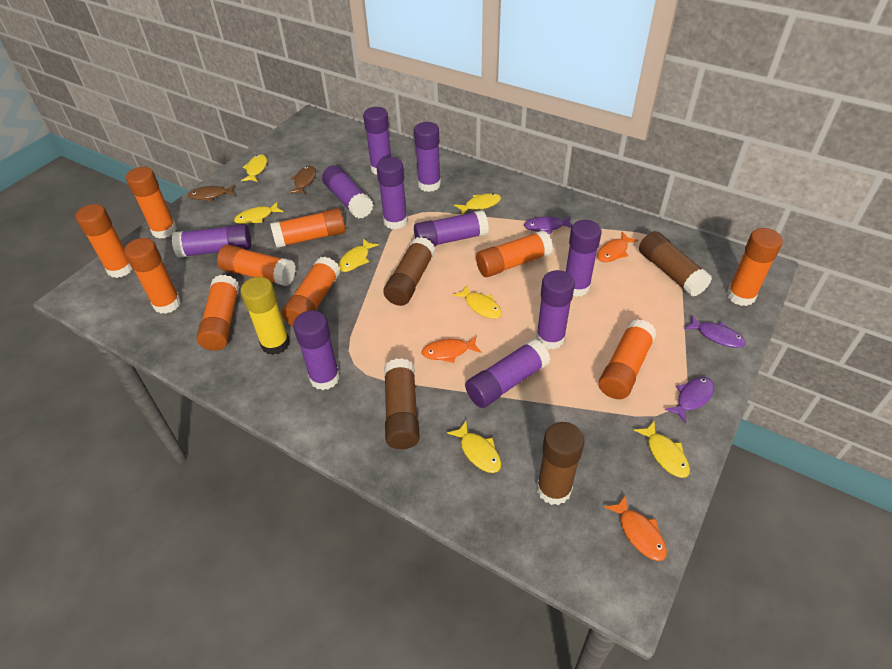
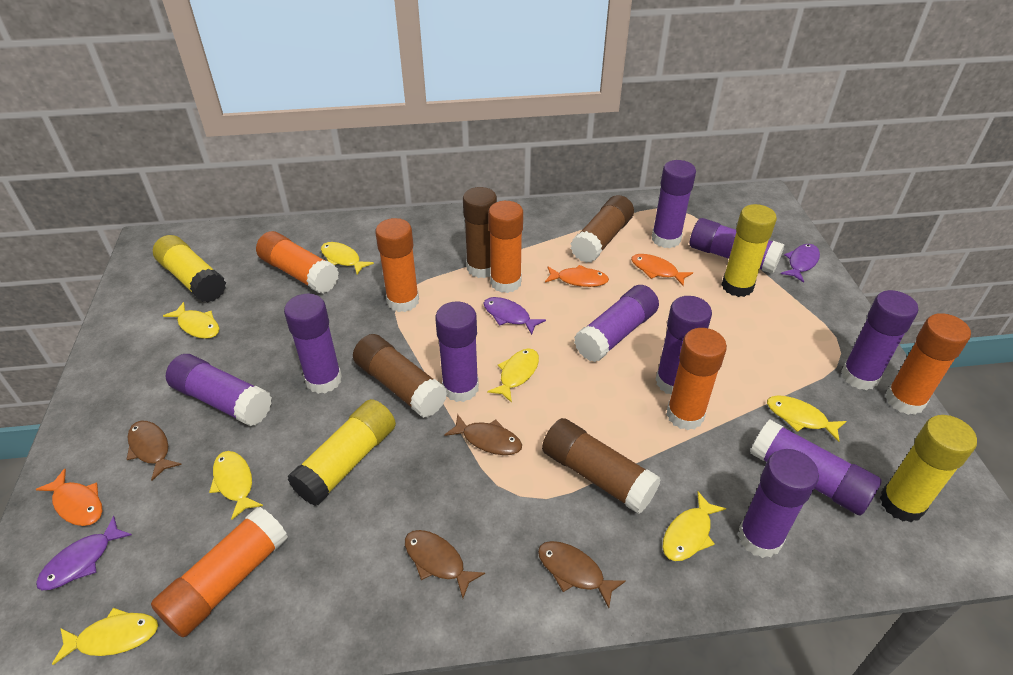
brown fish: [188,184,235,202] [289,166,316,194] = 2 -> [127,420,182,481] [405,530,485,598] [444,414,522,455] [538,541,626,608] = 4
orange glue stick: [76,204,133,278] [124,238,181,314] [126,167,177,239] [197,275,239,351] [217,245,296,286] [270,208,346,248] [282,257,341,326] [476,230,553,277] [599,319,656,399] [727,228,783,306] = 10 -> [151,507,288,638] [256,231,339,294] [375,218,419,312] [488,201,523,293] [666,328,727,430] [885,313,971,415] = 6
yellow glue stick: [240,277,290,355] = 1 -> [153,235,226,303] [288,399,396,506] [721,204,777,297] [880,415,977,522] = 4

